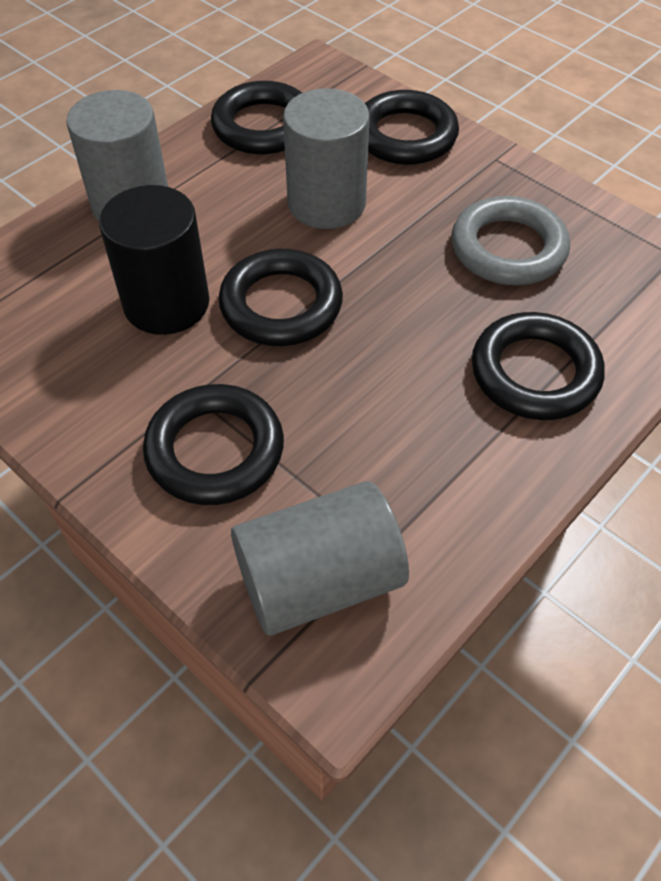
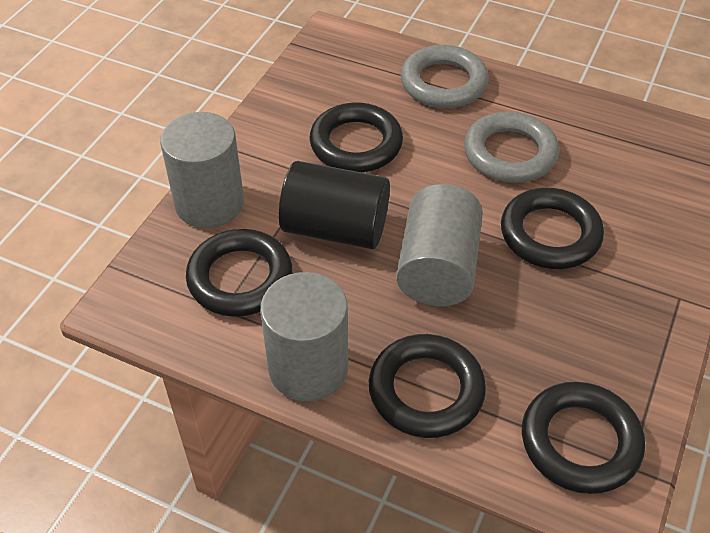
grey ring: [452,196,570,285] = 1 -> [401,45,489,108] [464,112,559,183] = 2

